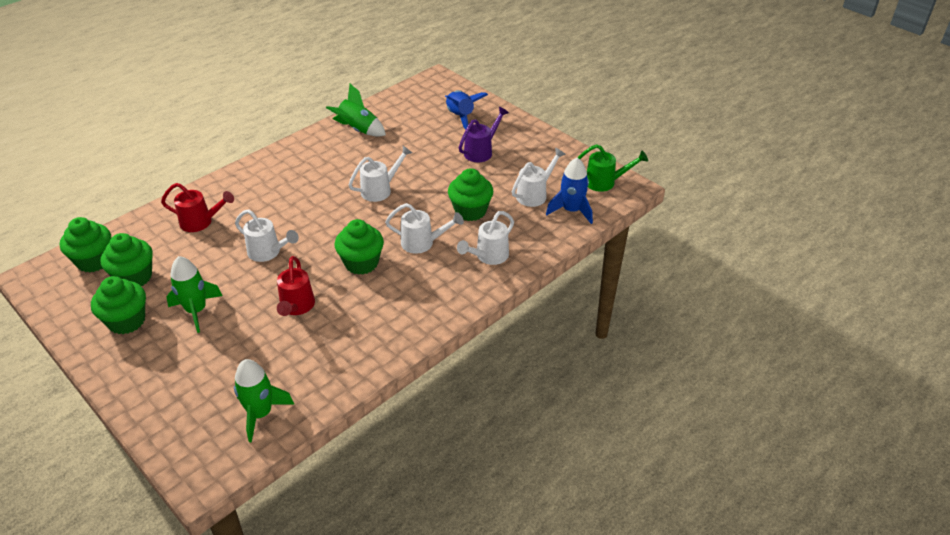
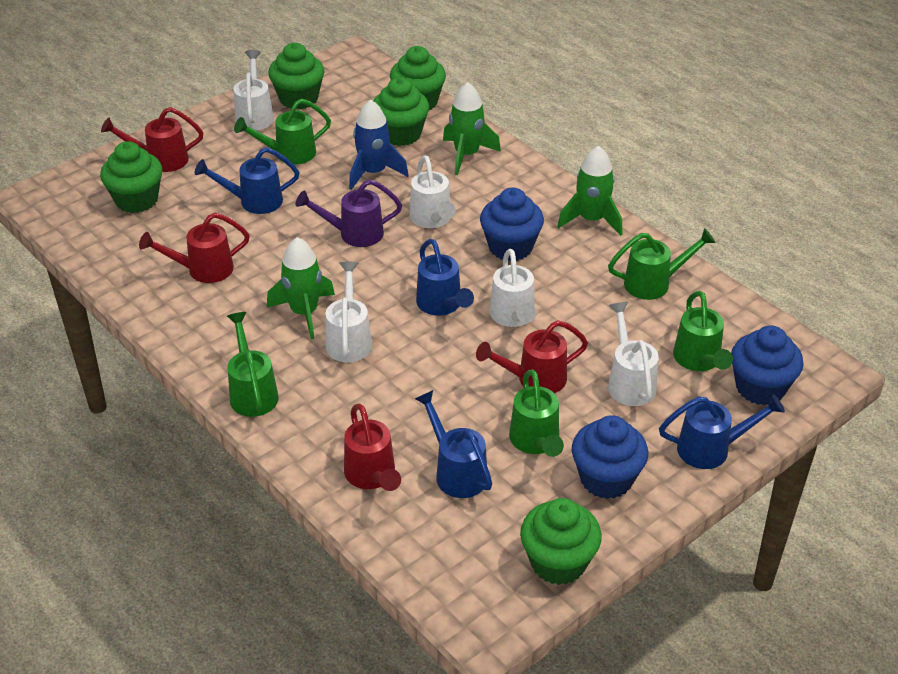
blue cupcake: none = 0 -> [480,187,544,261] [572,415,648,499] [731,326,804,405] = 3
blue rocket: [445,90,488,130] [546,157,593,224] = 2 -> [349,99,409,190] = 1
blue watering can: none = 0 -> [195,147,299,214] [415,390,492,498] [416,239,474,316] [659,394,785,469] = 4
green watering can: [578,144,648,192] = 1 -> [227,312,279,417] [234,99,331,164] [509,369,564,457] [608,228,716,300] [673,291,733,371] = 5
red watering can: [161,183,234,232] [277,256,315,316] = 2 -> [101,107,203,172] [139,213,250,283] [344,404,401,491] [476,320,588,393] = 4

